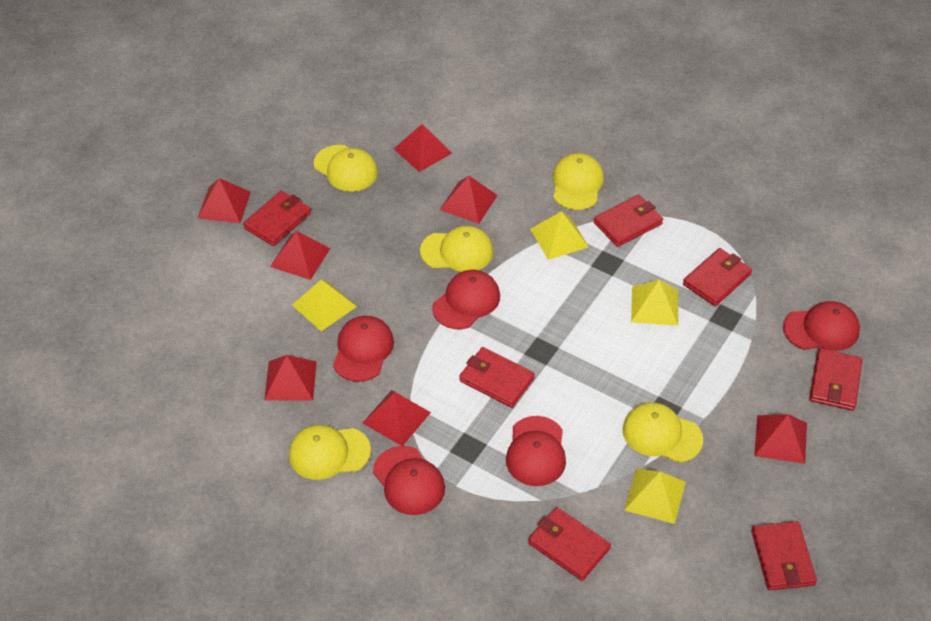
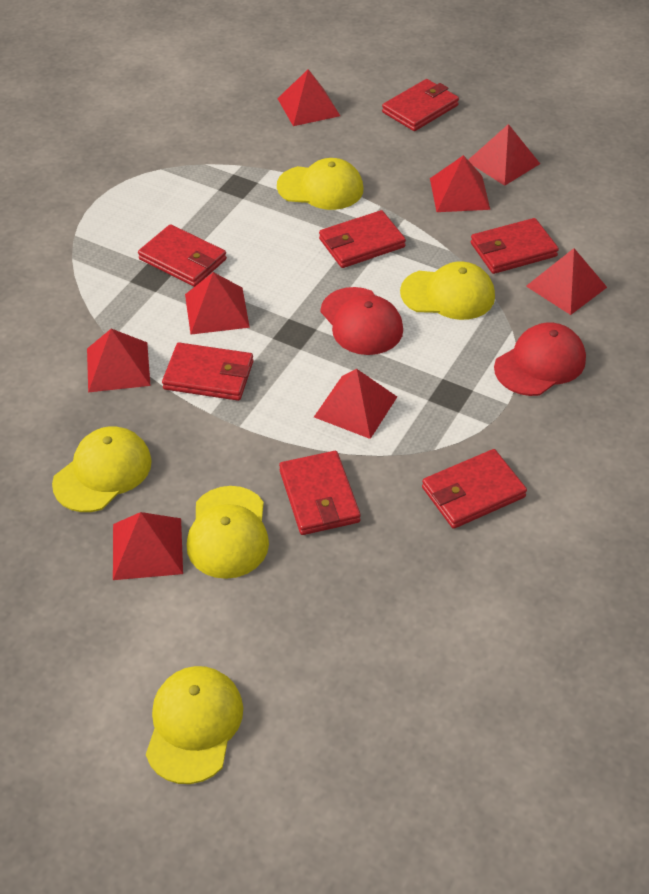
red cap: [333,316,394,382] [373,446,445,515] [432,270,500,329] [506,416,566,486] [783,301,860,351] = 5 -> [321,287,403,355] [494,322,586,396] = 2
red pyramid: [197,178,251,223] [264,355,317,400] [270,231,330,280] [363,390,431,446] [394,124,452,172] [440,176,498,224] [754,414,807,464] = 7 -> [87,329,150,392] [113,512,183,580] [185,272,250,335] [277,69,340,126] [314,369,397,439] [430,155,490,212] [468,124,540,186] [526,248,607,315] = 8
yellow pyramid: [292,279,357,331] [530,211,589,260] [624,469,686,524] [631,280,678,326] = 4 -> none = 0

